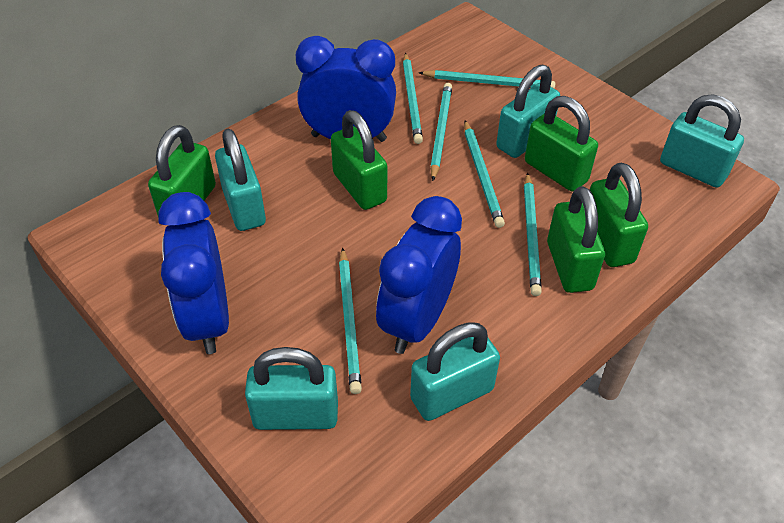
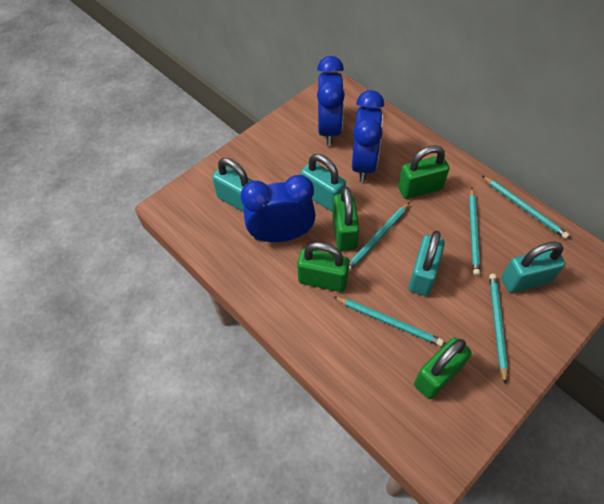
green padlock: [148,125,216,215] [331,110,387,210] [525,96,598,192] [547,186,605,293] [590,163,648,267] = 5 -> [297,242,350,292] [332,187,360,251] [398,145,449,199] [414,337,472,399] = 4
turquoise padlock: [215,129,266,231] [245,347,338,430] [410,323,500,421] [496,65,560,158] [660,94,744,188] = 5 -> [212,158,253,212] [301,154,346,212] [409,231,445,296] [501,241,565,293] = 4
turquoise pencil: [339,248,362,394] [403,53,423,144] [419,70,555,89] [430,83,452,181] [464,120,505,228] [524,173,542,296] = 6 -> [334,297,444,346] [349,202,410,272] [469,188,480,276] [482,176,570,239] [489,274,508,384] = 5

